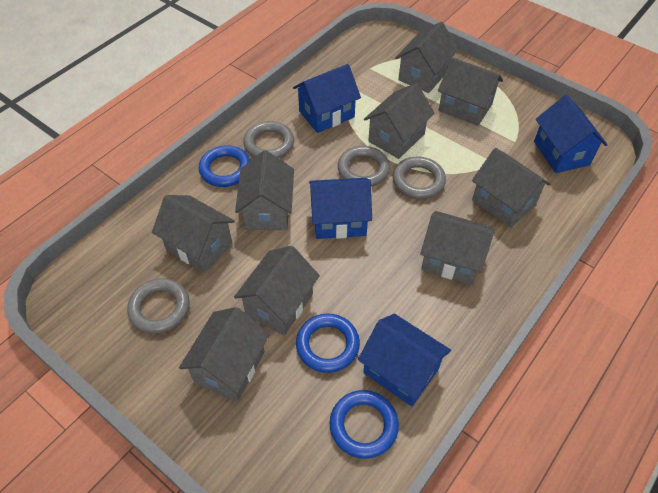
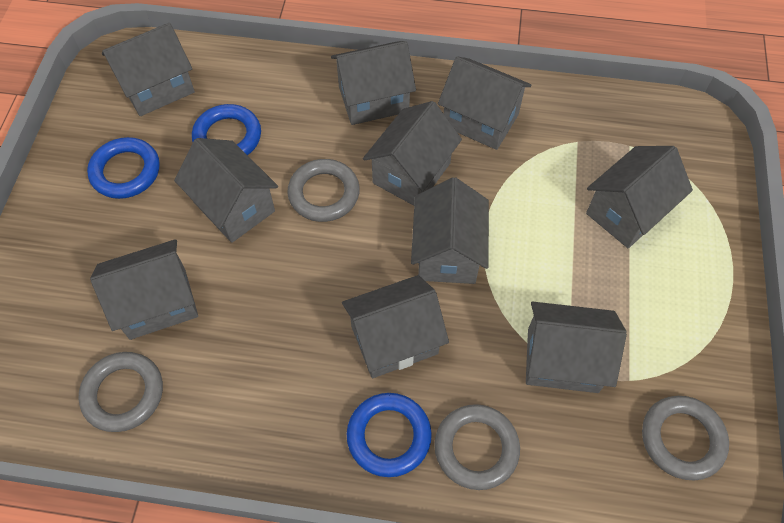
blue house: [293,64,361,133] [309,178,372,239] [358,314,451,406] [534,95,607,173] = 4 -> none = 0
grey house: [152,195,235,273] [179,307,269,402] [234,246,320,336] [235,150,294,230] [364,83,435,159] [395,22,459,93] [420,211,494,285] [438,57,503,126] [472,148,551,228] = 9 -> [90,239,198,340] [102,23,195,116] [174,138,278,243] [331,41,416,125] [342,275,449,378] [363,101,462,206] [411,177,489,284] [438,57,531,150] [526,302,627,393] [586,146,693,248] = 10

